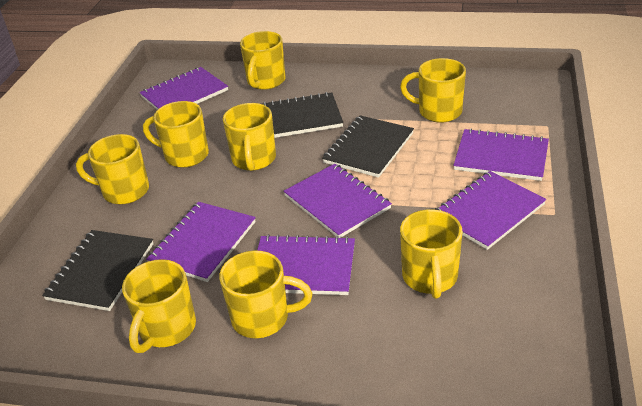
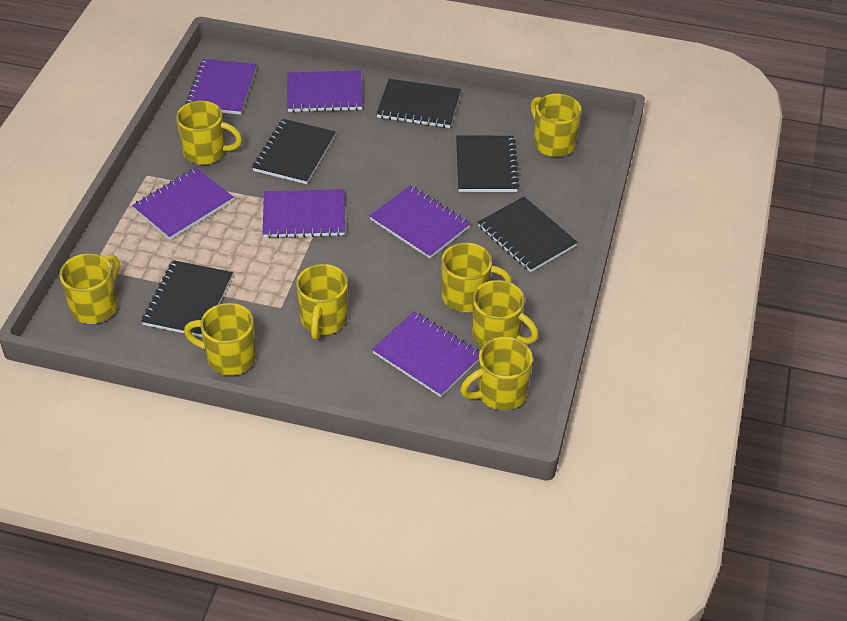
black notebook: [42,230,154,311] [263,92,343,138] [322,115,414,178] = 3 -> [141,260,233,337] [252,119,336,184] [376,79,461,128] [456,135,520,192] [478,197,578,272] = 5

